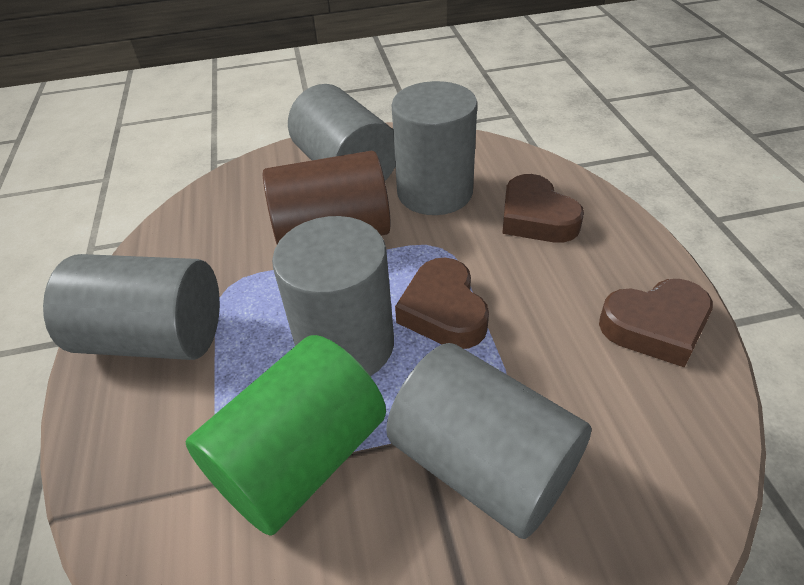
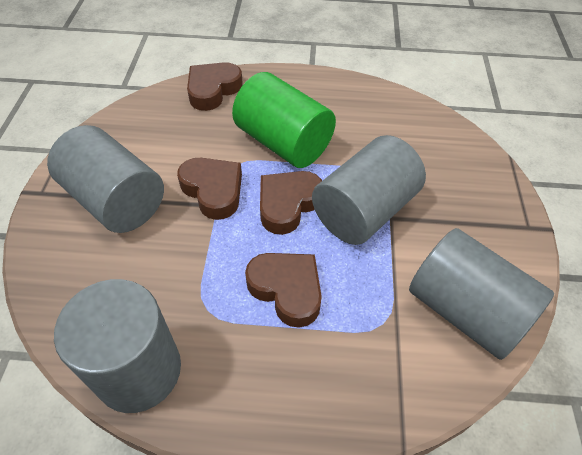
brown cylinder: [263,151,391,244] = 1 -> none = 0
brown heart: [395,258,489,349] [502,174,584,243] [599,279,713,367] = 3 -> [177,158,242,220] [187,62,243,111] [245,253,322,328] [260,171,322,235] = 4
grey cylinder: [43,254,220,360] [272,216,394,376] [288,84,395,181] [386,343,592,539] [392,81,477,215] = 5 -> [47,125,164,233] [54,279,181,413] [312,135,426,245] [409,228,554,360] = 4

